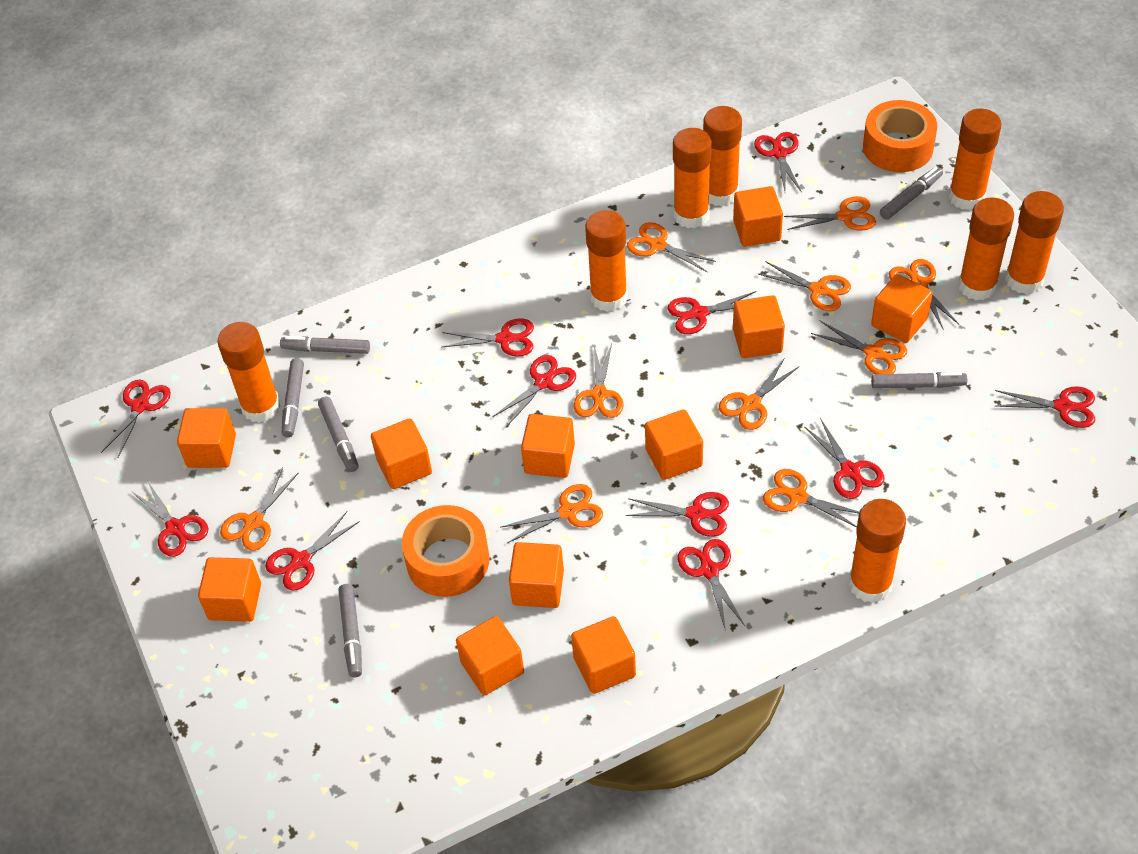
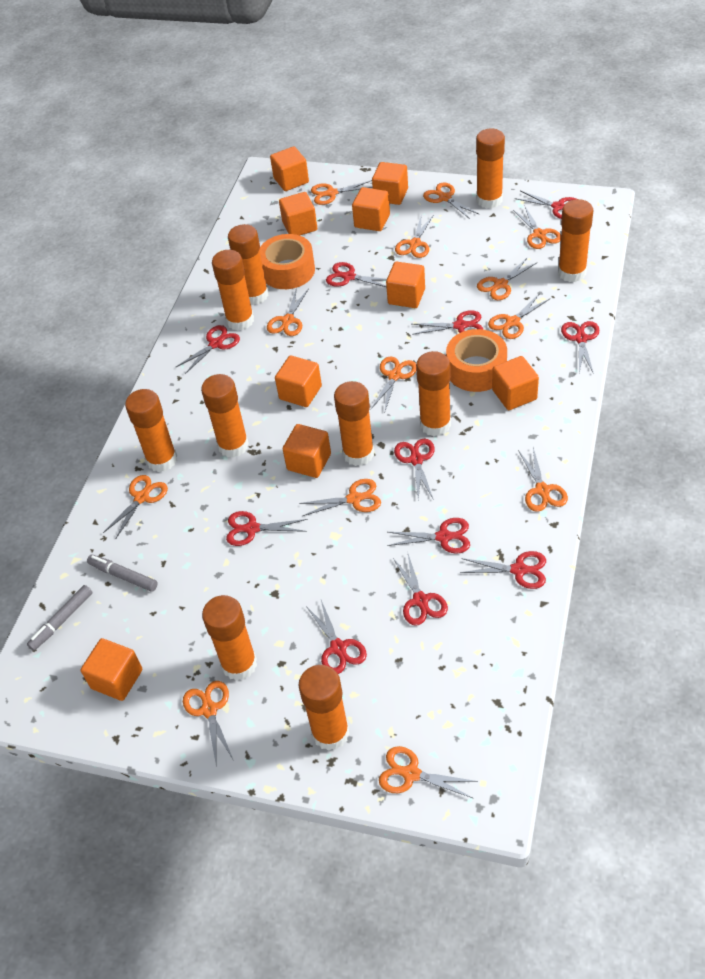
grey marker: [280,336,370,354] [282,358,304,437] [318,397,359,472] [338,584,362,678] [871,372,968,389] [880,167,943,220] = 6 -> [27,585,93,651] [87,555,158,592] = 2
orange cube: [177,408,236,468] [198,557,261,622] [371,418,432,489] [456,616,524,695] [509,542,564,608] [521,414,575,478] [571,616,636,694] [645,409,703,480] [733,186,783,247] [733,295,785,358] [871,274,933,343] = 11 -> [81,638,142,701] [270,146,309,191] [275,355,322,407] [279,192,317,236] [283,424,331,478] [352,187,390,231] [372,162,408,205] [386,262,425,308] [492,356,539,410] = 9
orange glue stick: [217,322,281,423] [585,210,628,312] [673,128,712,228] [703,106,742,206] [849,499,906,603] [949,108,1002,210] [958,197,1014,300] [1005,191,1064,294] = 8 -> [125,389,177,472] [201,374,249,458] [202,595,257,681] [212,250,254,331] [228,224,269,305] [298,665,349,751] [334,381,374,466] [416,351,451,436] [476,129,505,208] [558,199,593,282] = 10
orange scissors: [220,467,299,550] [500,484,603,543] [574,344,624,418] [627,222,716,272] [719,359,799,430] [758,261,851,311] [763,469,860,527] [784,196,876,231] [811,321,907,374] [889,259,959,329] = 10 -> [103,475,168,538] [183,681,233,763] [267,287,309,336] [299,479,381,516] [311,180,373,205] [371,357,416,411] [379,746,478,799] [395,216,433,258] [423,183,480,219] [477,257,538,300] [488,293,550,339] [513,205,561,249] [518,448,568,512] = 13

